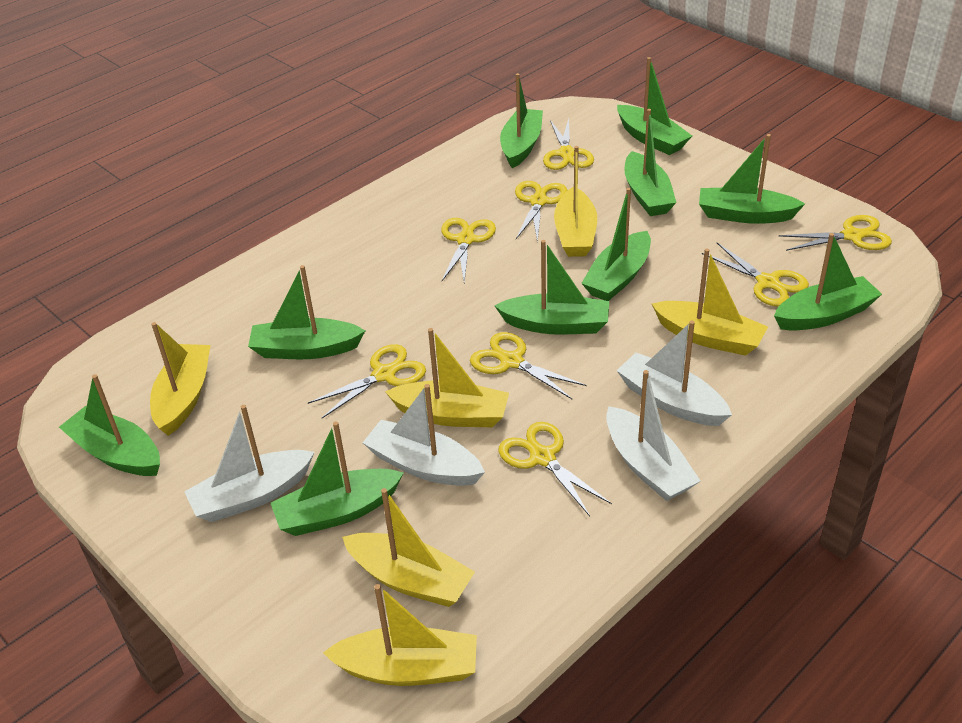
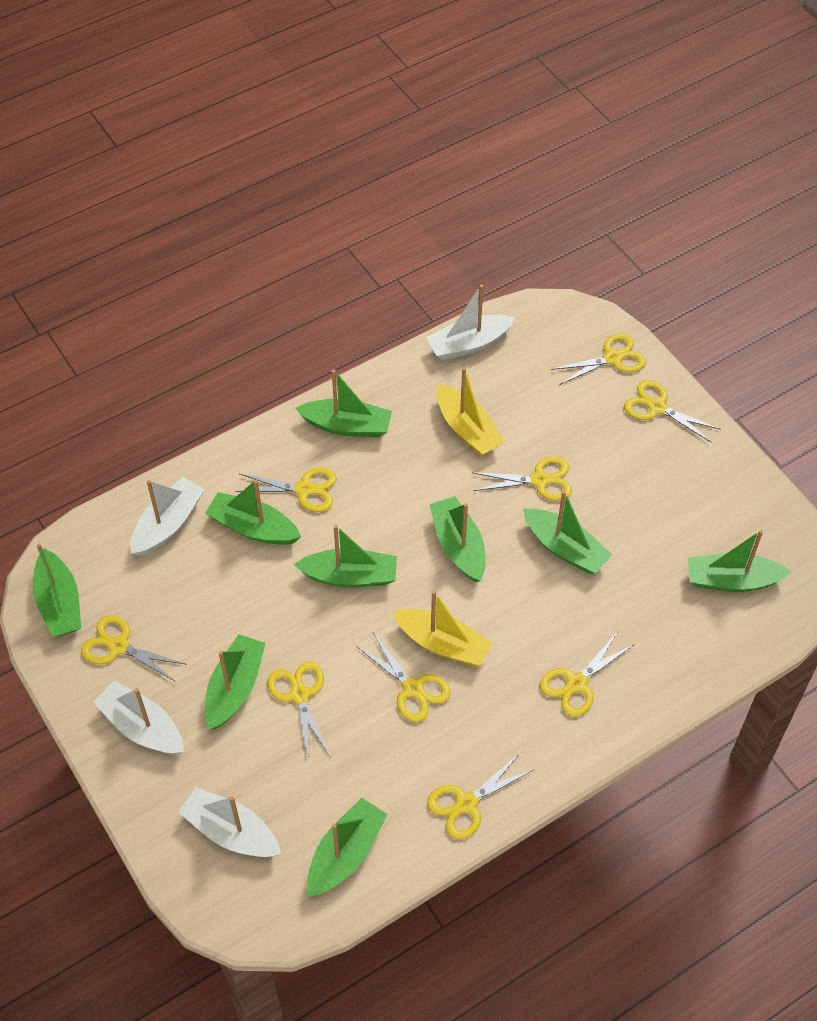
green boat: [59,374,160,476] [248,265,365,359] [271,421,404,536] [494,240,609,335] [500,73,543,168] [581,188,651,301] [617,57,692,155] [625,109,677,216] [699,134,805,224] [774,233,882,331] = 10 -> [33,544,81,637] [205,480,301,545] [205,634,266,730] [294,525,397,587] [296,369,392,437] [307,798,387,897] [429,496,485,582] [523,491,612,574] [688,530,791,592] = 9
yellow boat: [150,322,211,436] [323,584,477,686] [342,488,475,607] [385,328,509,427] [554,146,597,257] [651,248,768,356] = 6 -> [392,590,493,666] [437,367,505,456] = 2
yellow scissors: [308,344,426,418] [441,218,496,282] [470,332,587,399] [498,422,612,516] [515,181,567,242] [543,118,594,170] [702,243,809,306] [779,215,892,251] = 8 -> [81,615,187,682] [236,467,337,512] [267,661,330,760] [356,633,451,722] [427,753,535,839] [472,457,572,501] [540,631,635,717] [551,333,646,385] [624,380,721,443] = 9

